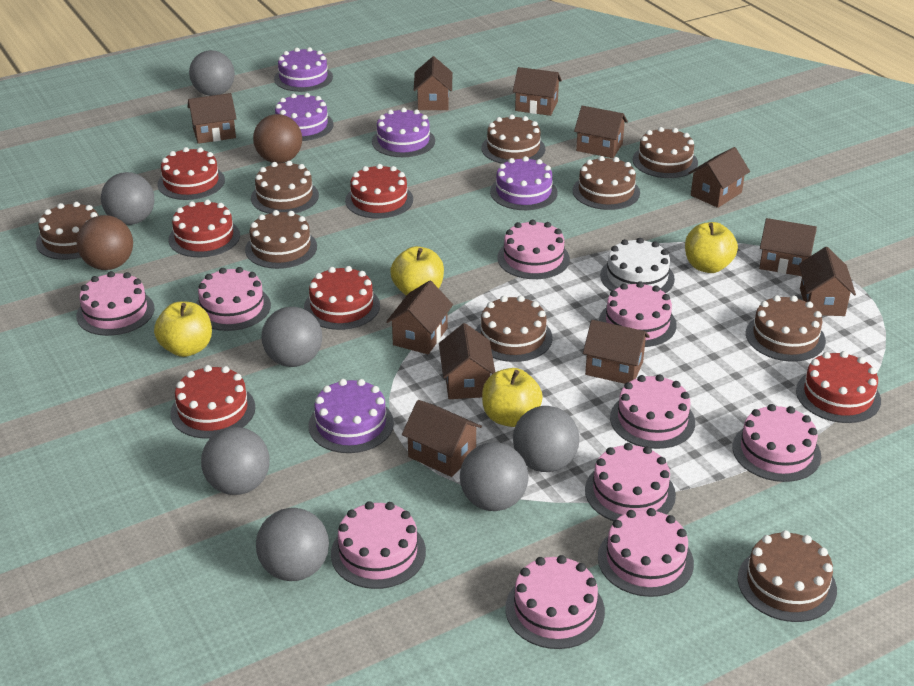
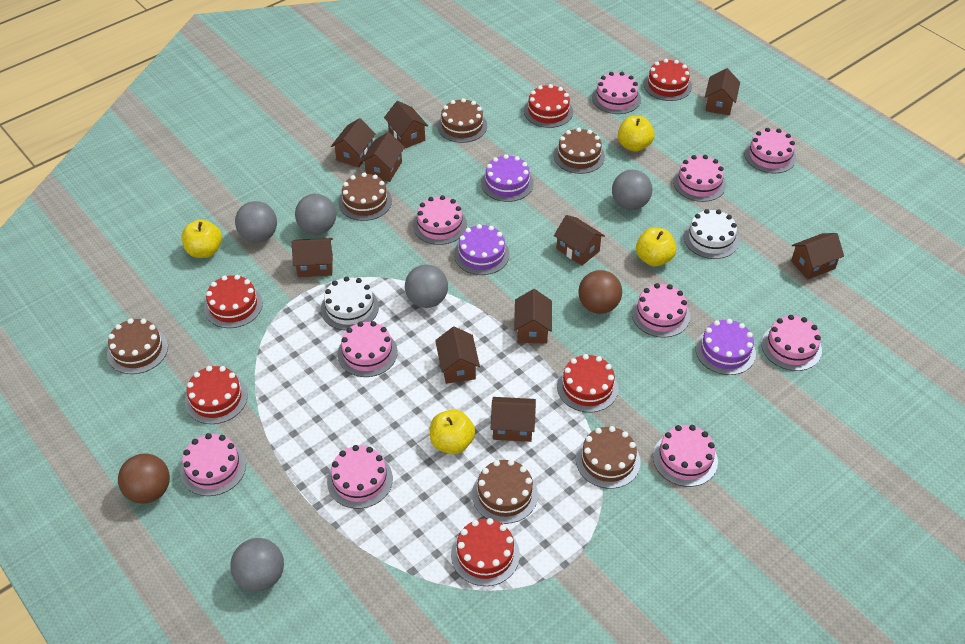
brown cake: [36,202,98,260] [245,210,317,269] [251,161,319,214] [476,296,553,362] [481,115,545,164] [573,156,640,210] [633,127,698,178] [738,530,837,622] [746,295,826,362] = 9 -> [107,318,168,374] [338,172,392,221] [437,98,487,143] [472,460,538,524] [553,128,605,174] [576,426,641,489] = 6
brown house: [188,93,237,144] [386,280,453,354] [402,400,482,477] [413,56,452,110] [439,323,495,399] [513,67,562,116] [574,106,628,158] [583,320,650,384] [688,147,750,208] [759,218,817,276] [799,247,856,316] = 11 -> [292,238,333,277] [331,118,376,168] [361,132,405,182] [384,101,428,149] [435,326,480,384] [490,397,536,442] [514,289,552,344] [554,215,605,266] [705,68,740,115] [791,233,844,280] = 10
grey ball: [101,172,154,225] [189,50,235,96] [201,427,269,495] [256,508,329,581] [261,307,322,367] [460,442,528,511] [513,406,580,472] = 7 -> [230,538,284,592] [235,201,277,243] [295,194,336,235] [405,265,448,308] [612,170,652,210] = 5
purple cake: [274,47,333,92] [275,93,333,141] [308,379,394,453] [372,108,435,157] [490,156,557,210] = 5 -> [454,224,510,275] [481,154,534,202] [695,319,756,375] = 3
white cake: [600,238,675,293] = 1 -> [321,276,379,330] [684,209,739,259] = 2

